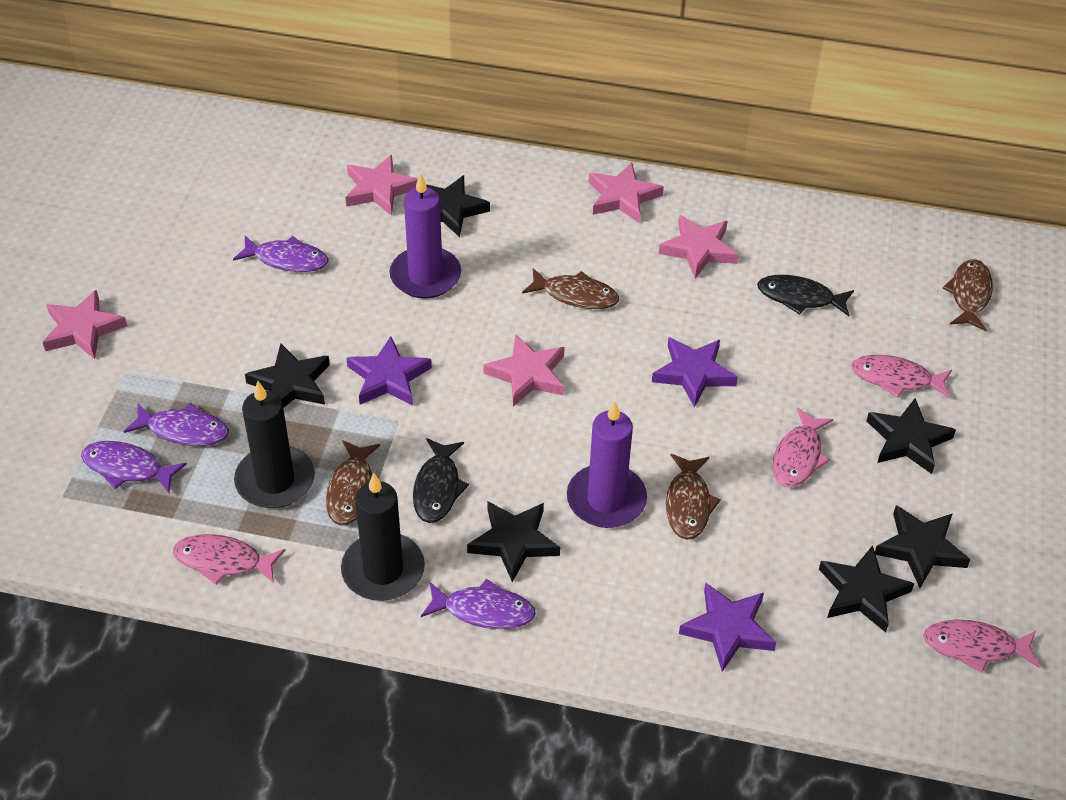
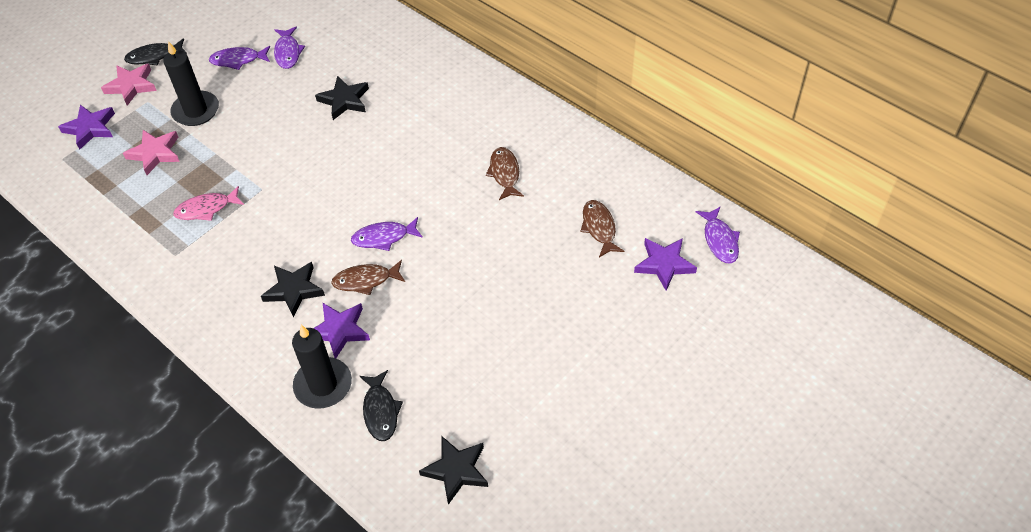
black star: [245,343,330,408] [426,175,490,237] [467,501,560,582] [819,545,915,632] [866,398,956,474] [875,505,971,588] = 6 -> [261,262,325,317] [315,76,369,120] [419,436,488,505] = 3
brown fish: [326,440,380,525] [522,268,619,309] [666,454,721,540] [943,259,993,331] = 4 -> [331,260,405,295] [486,147,524,200] [581,200,624,258] = 3
pink fish: [173,534,285,585] [772,407,833,488] [851,355,952,398] [923,620,1040,673] = 4 -> [173,186,244,221] = 1
pink star: [43,290,127,359] [346,155,418,216] [484,334,564,407] [588,162,664,223] [659,215,739,278] = 5 -> [101,64,157,106] [123,130,180,175] = 2
purple candle: [390,173,461,299] [567,401,647,528] = 2 -> none = 0

